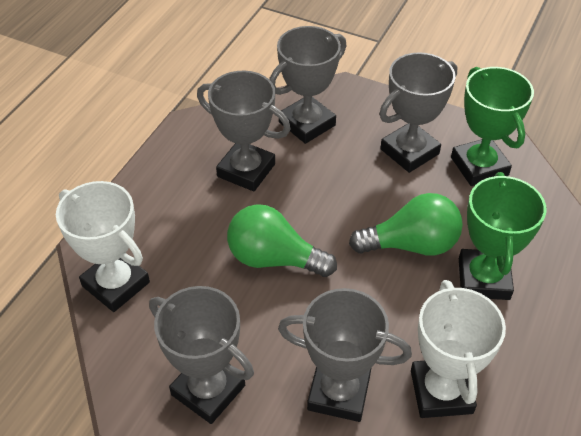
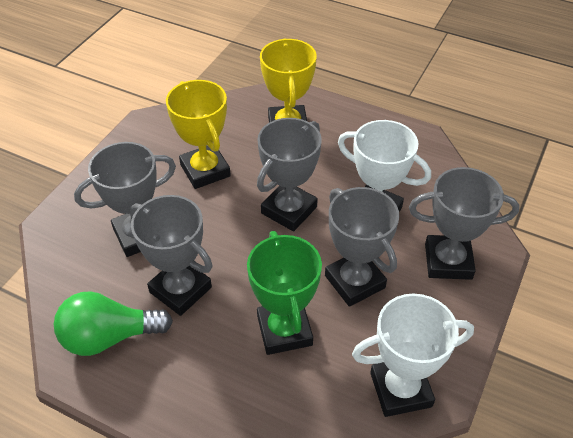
green light bulb: [227,204,337,277] [349,193,463,256] = 2 -> [54,291,173,356] = 1
green trophy: [451,67,534,186] [459,172,546,300] = 2 -> [247,231,322,355] = 1
yellow trophy: none = 0 -> [166,80,231,189] [260,38,317,122] = 2

